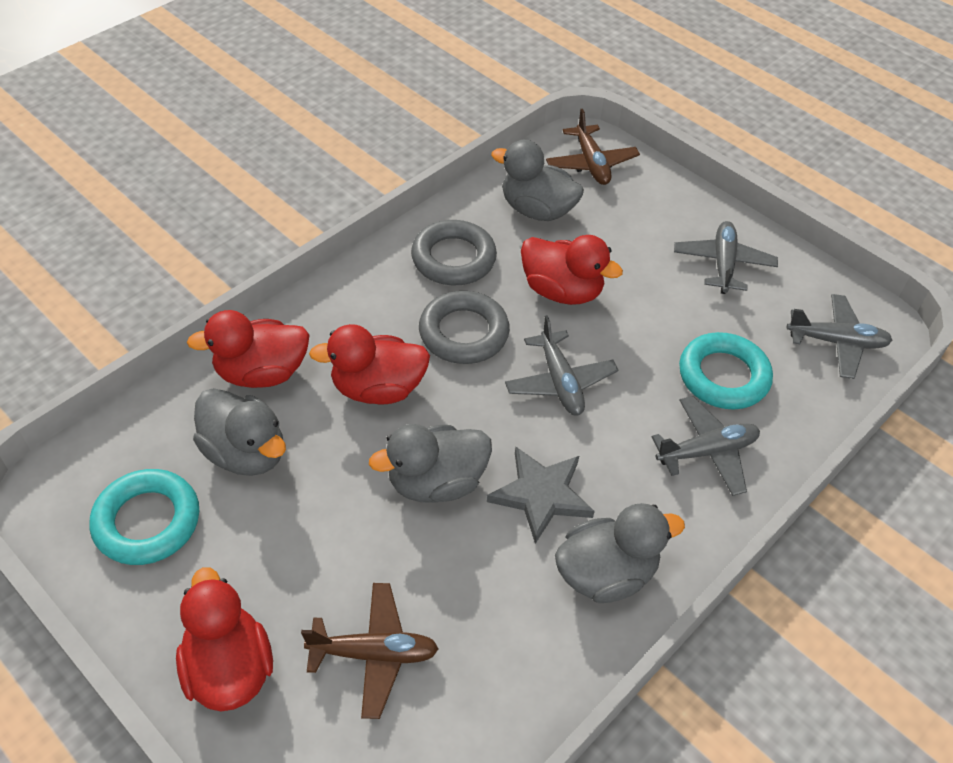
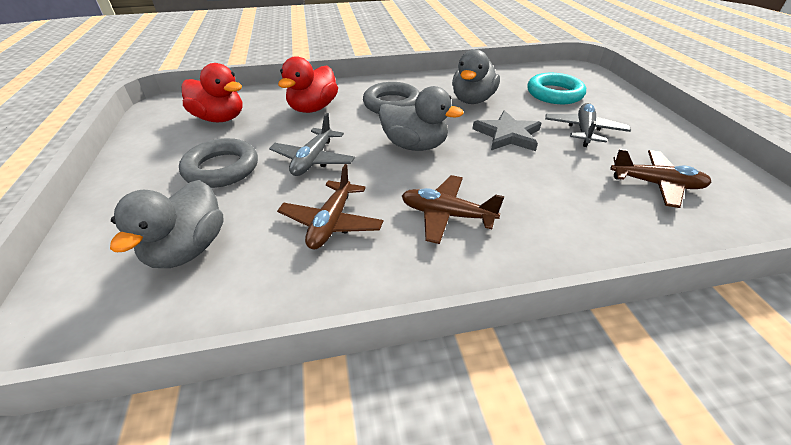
brown plane: [301,583,439,719] [546,109,640,185] = 2 -> [277,164,383,249] [402,175,504,244] [610,149,712,208] = 3
grey duck: [193,388,286,476] [369,424,492,503] [491,140,584,221] [555,503,685,603] = 4 -> [110,180,224,268] [378,86,464,151] [452,49,500,104] = 3
grey plane: [505,315,618,416] [652,396,760,496] [674,221,778,294] [787,294,892,379] = 4 -> [269,113,355,176] [545,103,631,147] = 2
red duck: [176,567,273,712] [187,310,309,388] [309,324,430,404] [521,235,623,305] = 4 -> [182,63,242,122] [278,56,338,113] = 2
turquoise ring: [90,469,199,565] [679,332,773,409] = 2 -> [527,73,586,104] = 1

